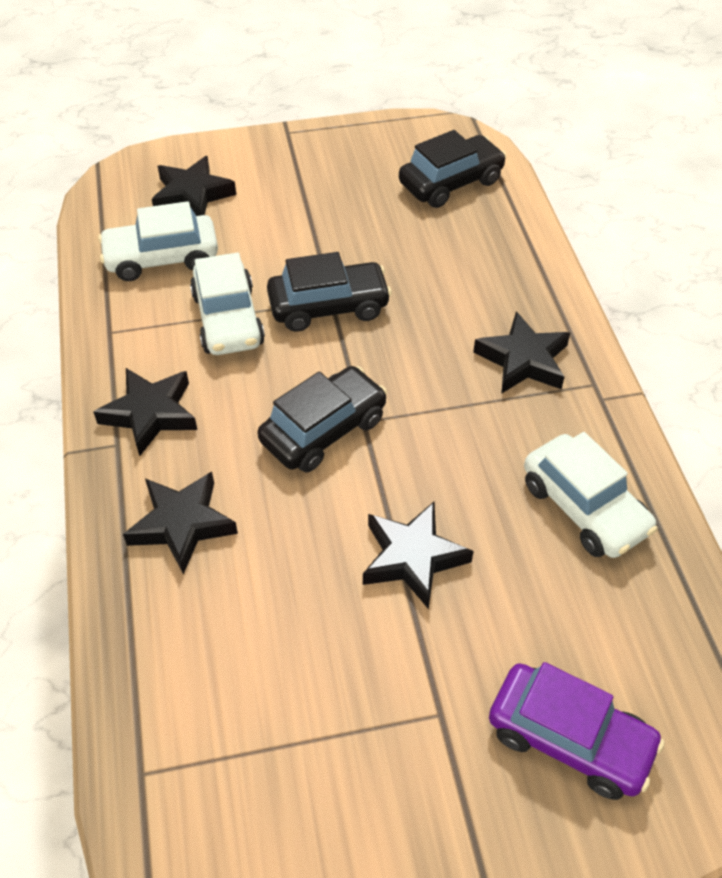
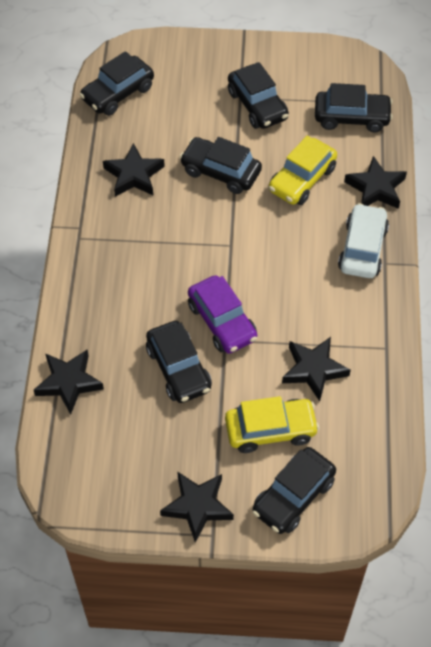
black car: [258,366,387,473] [267,252,392,332] [399,130,507,208] = 3 -> [79,51,154,116] [146,321,212,403] [180,137,262,194] [228,62,289,129] [252,447,336,534] [315,83,393,132] = 6
white car: [98,201,218,281] [190,253,265,355] [524,432,658,558] = 3 -> [338,203,389,278] = 1
yellow car: none = 0 -> [225,396,319,453] [269,136,337,205] = 2

